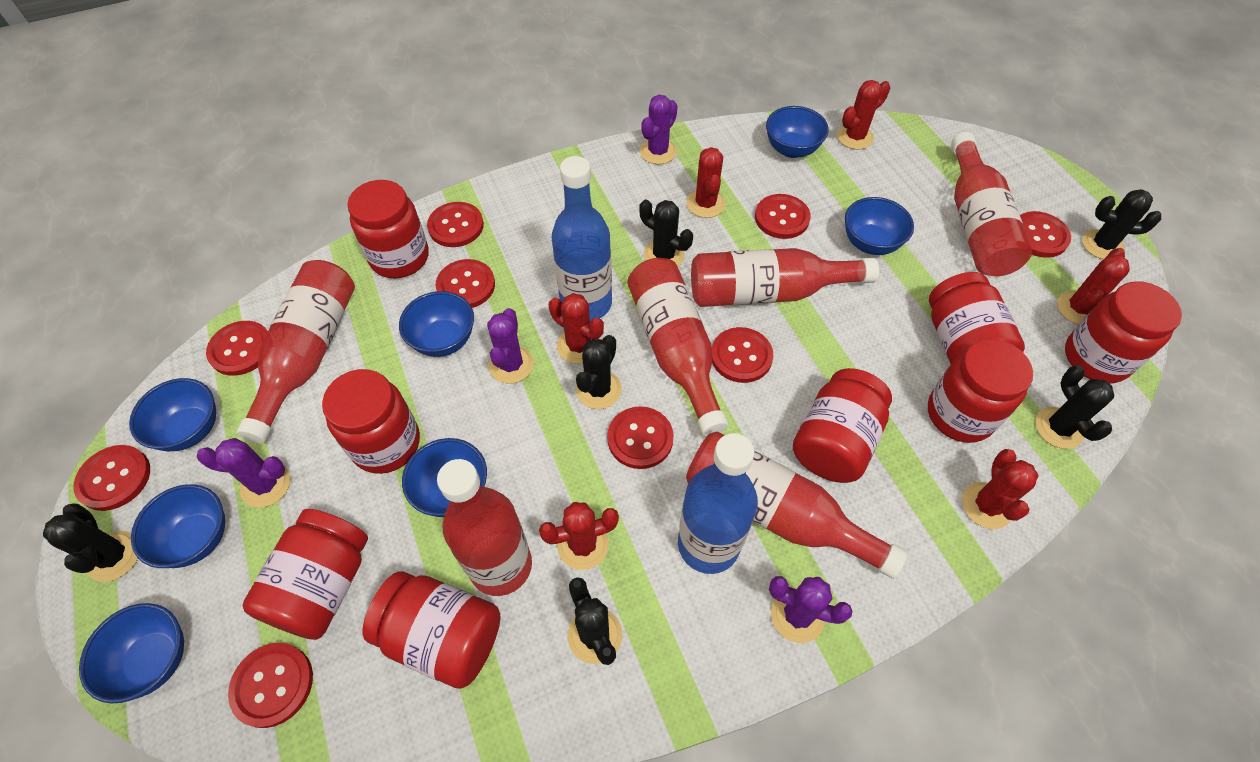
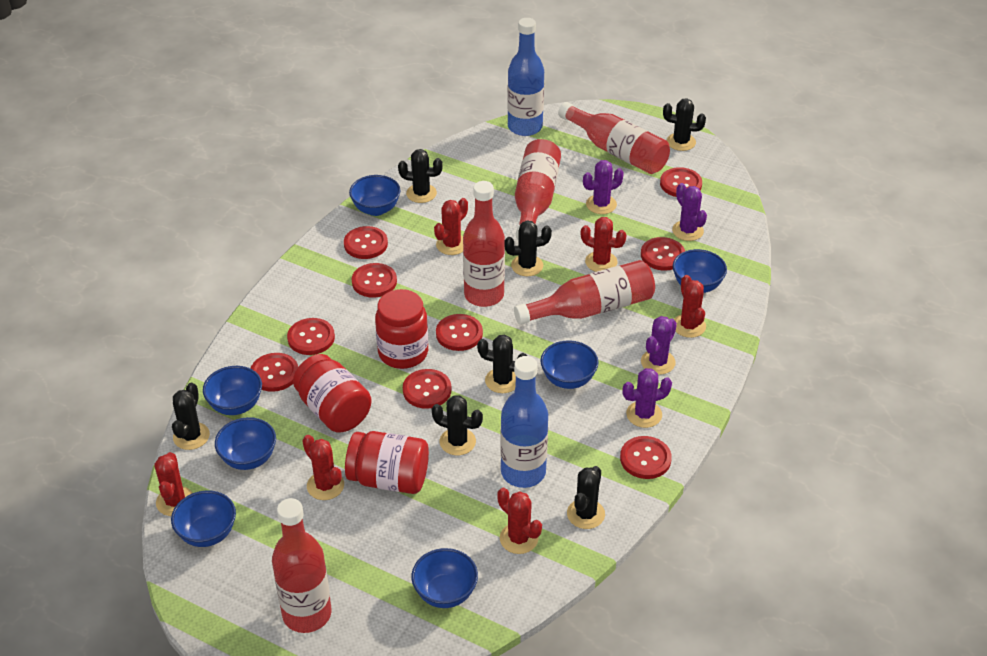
black cactus: [43,503,138,582] [568,577,622,665] [576,335,622,409] [639,199,693,267] [1035,365,1114,449] [1082,189,1161,259] = 6 -> [172,383,210,450] [398,149,443,203] [432,395,483,455] [477,335,527,393] [505,220,552,276] [567,466,605,529] [663,98,706,151] = 7
red bottle: [237,260,355,444] [437,459,532,596] [628,258,729,437] [686,431,908,579] [691,248,879,307] [951,132,1032,276] = 6 -> [272,498,331,633] [463,181,505,307] [514,260,655,325] [515,139,561,240] [558,102,670,174] = 5
red jar: [243,509,368,640] [322,369,420,474] [347,180,429,278] [363,571,501,689] [793,368,892,483] [928,339,1033,443] [929,272,1025,364] [1065,281,1182,384] = 8 -> [293,354,372,433] [345,431,429,494] [375,289,428,369] = 3

